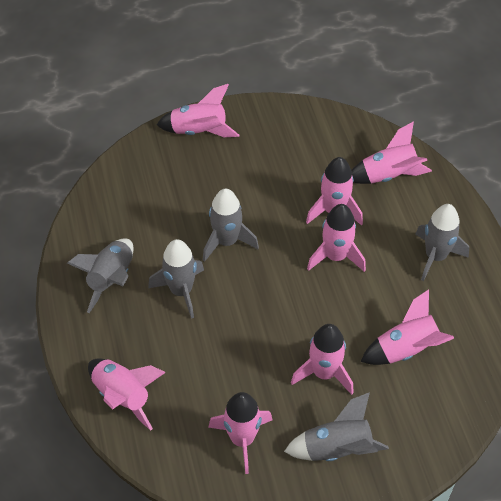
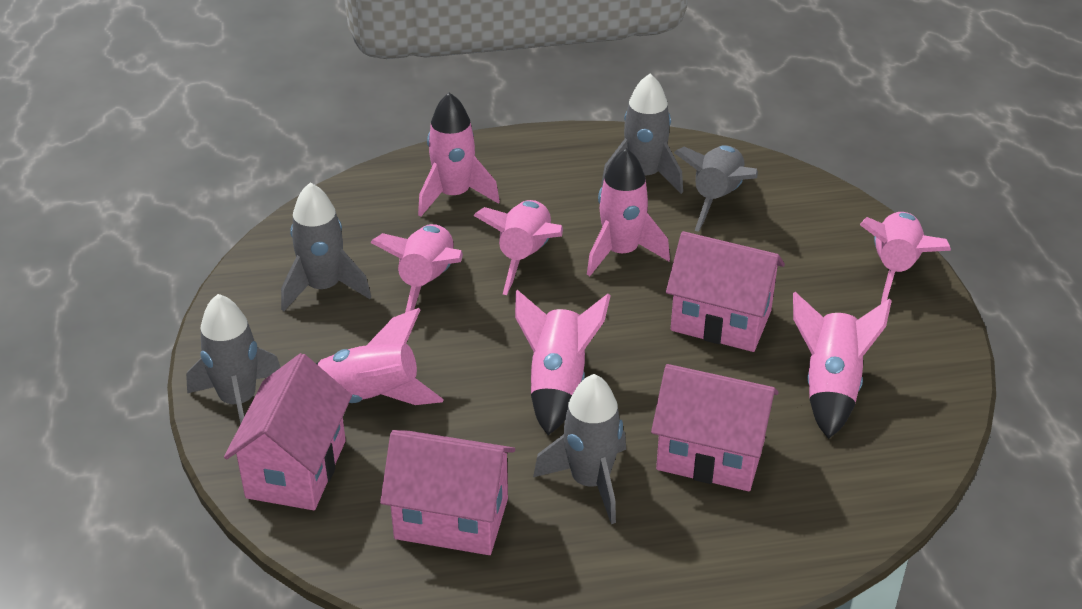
pink house: none = 0 -> [224,353,352,510] [380,430,515,555] [651,364,779,491] [666,231,785,352] = 4

